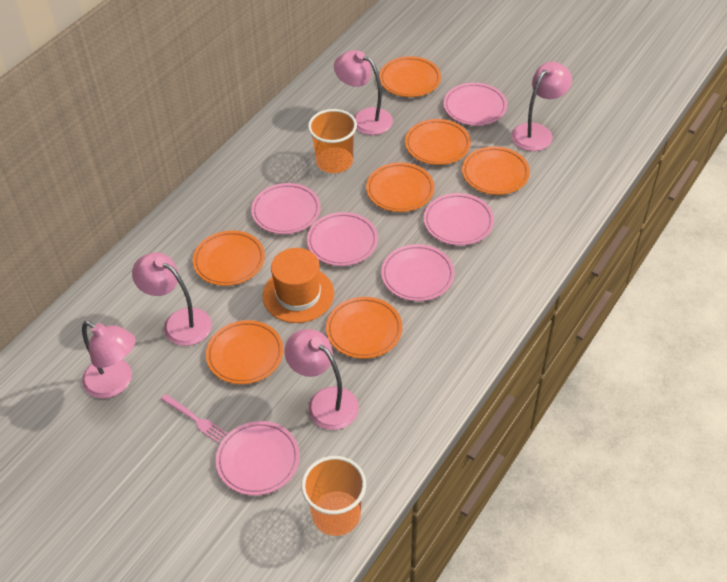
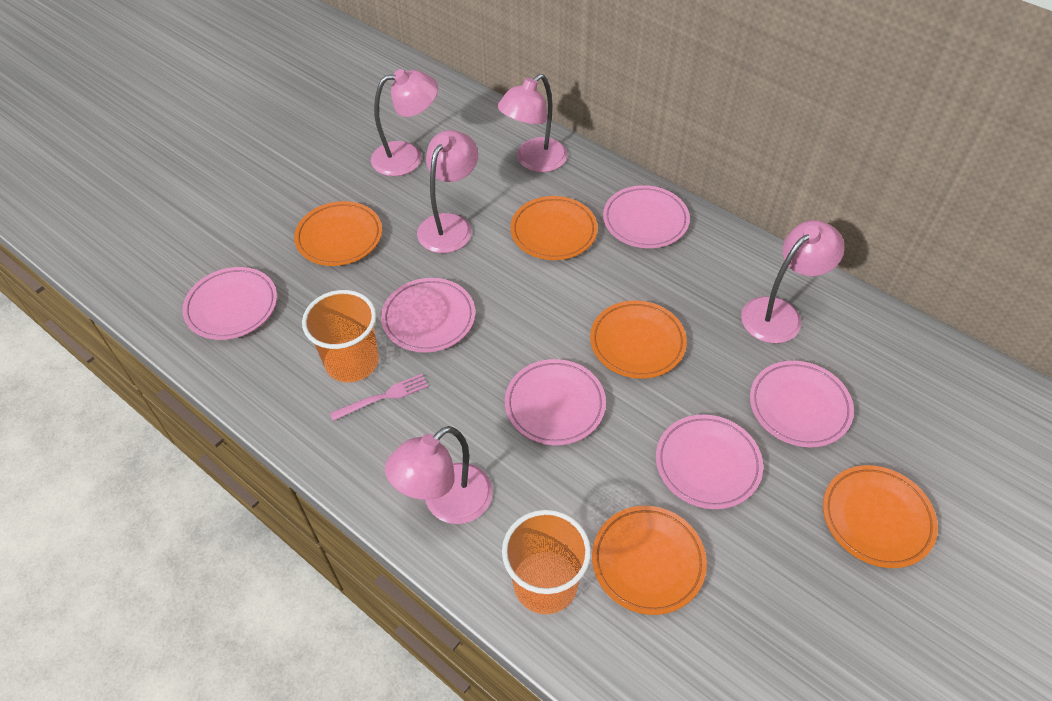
orange hat: [263,248,334,323] = 1 -> none = 0
orange plate: [193,230,265,286] [206,320,283,384] [326,297,402,359] [366,162,434,212] [379,56,441,97] [405,119,471,165] [462,146,530,195] = 7 -> [294,201,382,266] [510,196,598,260] [590,301,687,379] [592,506,707,615] [823,465,938,568] = 5

